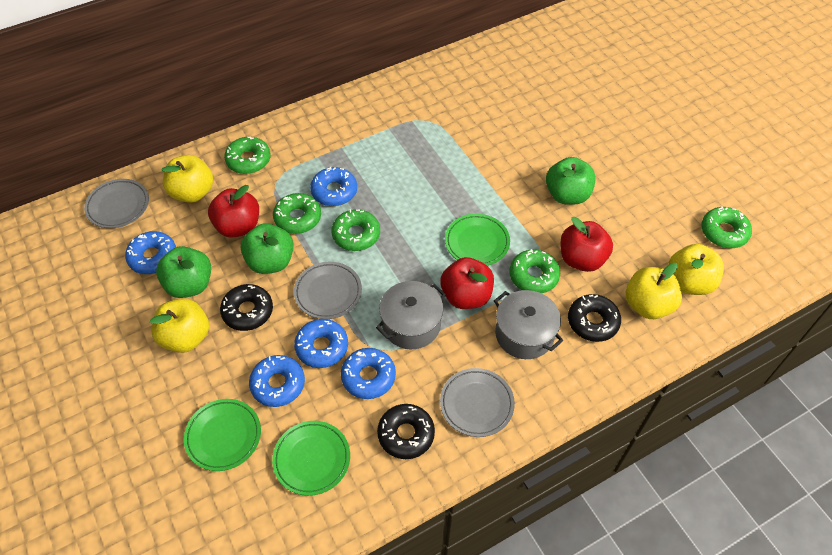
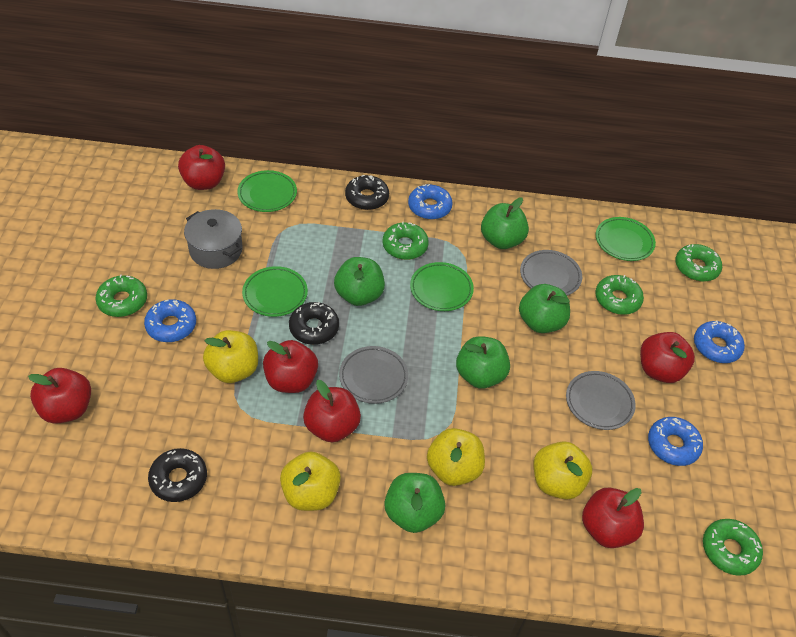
blue donut: [125,231,176,274] [249,355,305,407] [294,319,348,368] [310,167,357,206] [341,348,396,399] = 5 -> [144,299,196,342] [408,184,453,220] [648,417,703,466] [694,320,745,363] = 4
green apple: [156,246,211,298] [241,223,294,274] [546,157,596,205] = 3 -> [334,257,385,306] [384,473,445,533] [456,336,510,389] [481,197,529,249] [519,284,570,333] = 5
green plate: [184,399,261,471] [272,421,350,496] [445,214,510,266] = 3 -> [237,170,297,212] [242,266,308,317] [410,262,474,311] [596,217,656,261] = 4
grey pot: [376,281,446,349] [494,290,563,359] = 2 -> [184,209,243,269] = 1
red apple: [208,185,259,238] [440,257,494,309] [560,217,613,272] = 3 -> [28,368,91,424] [178,145,225,190] [263,340,318,393] [303,380,361,442] [582,487,644,548] [640,332,695,383] = 6

